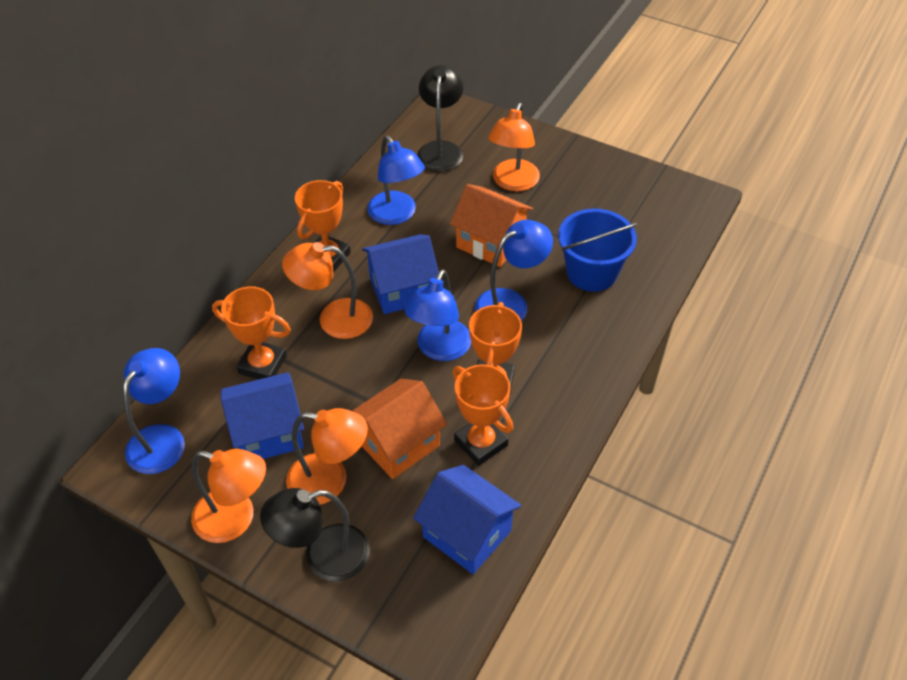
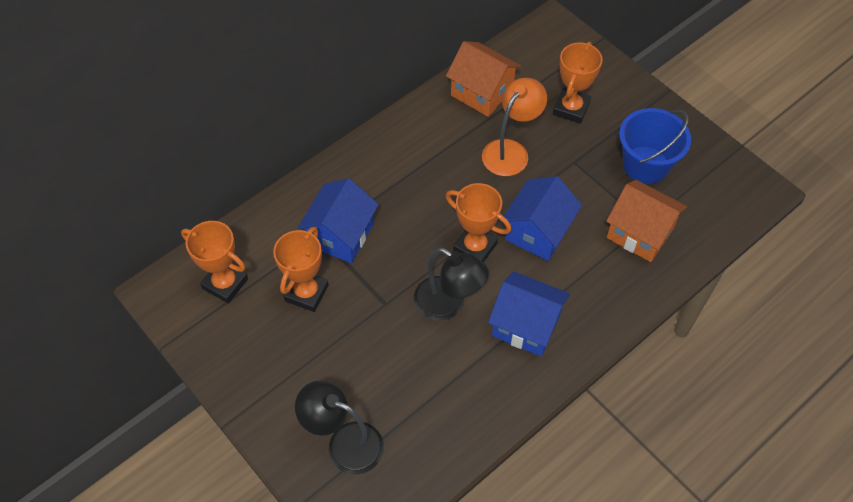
blue lamp: [123,348,185,474] [367,136,425,225] [405,269,471,361] [475,220,553,321] = 4 -> none = 0
orange lamp: [191,449,266,543] [282,242,373,339] [286,408,368,505] [488,103,540,191] = 4 -> [482,78,547,176] = 1

